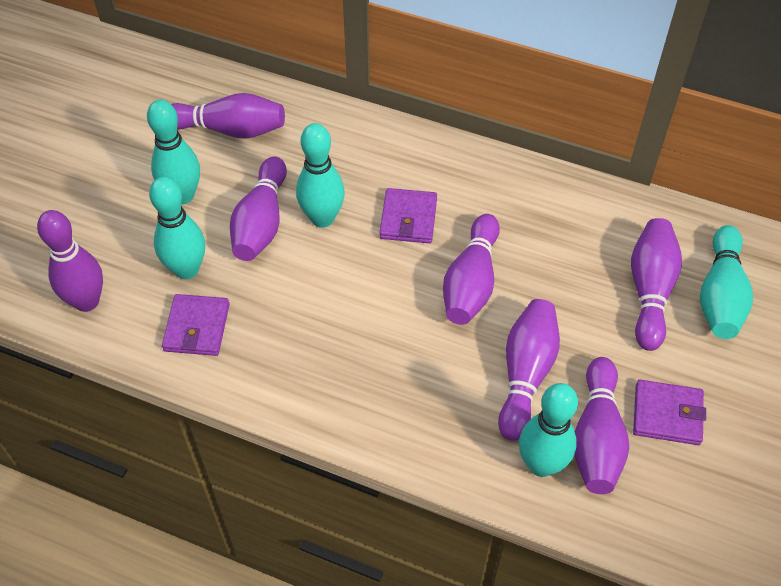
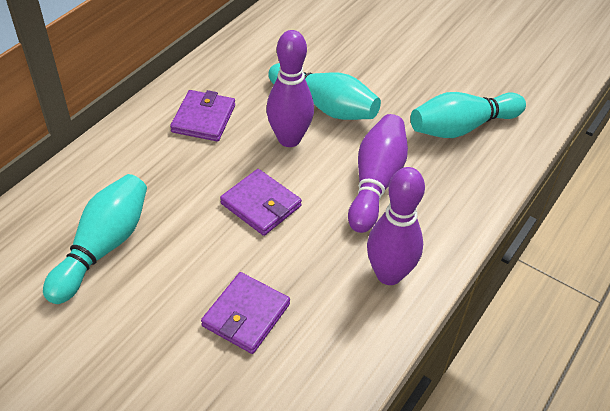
purple bowling pin: [37,210,103,312] [171,93,285,139] [230,156,287,261] [443,214,500,325] [498,299,560,441] [574,357,629,494] [631,218,682,351] = 7 -> [266,30,314,147] [348,114,408,233] [367,167,425,285] = 3
turquoise bowling pin: [147,100,200,205] [149,177,205,279] [296,123,345,228] [519,383,578,477] [700,225,753,339] = 5 -> [43,174,147,304] [268,63,381,120] [410,92,526,138] = 3

